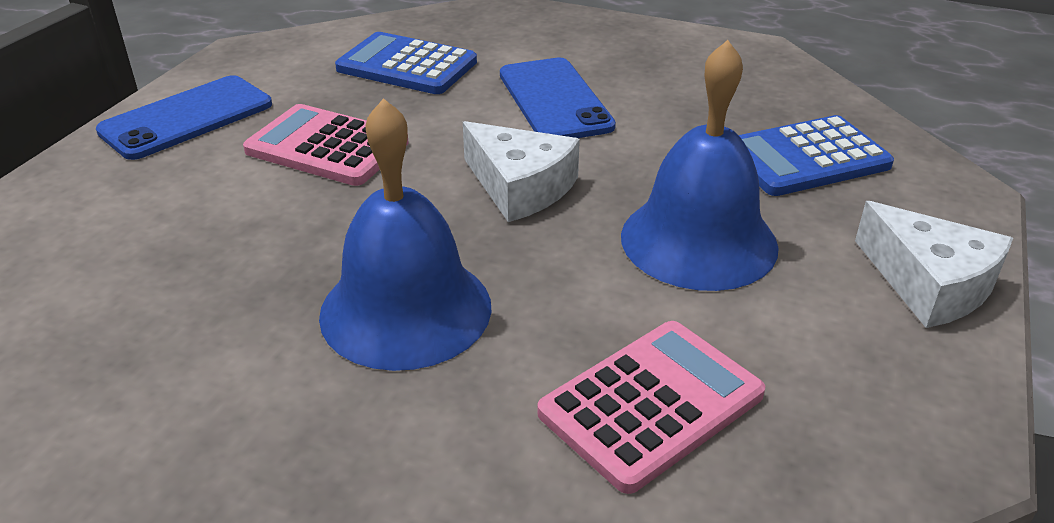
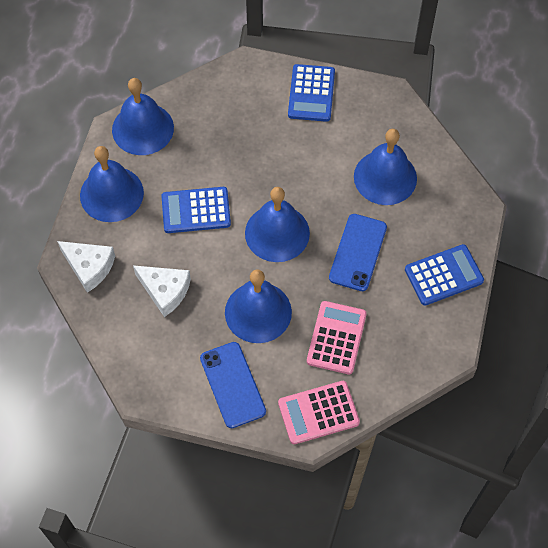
blue bell: [319,98,492,371] [621,40,779,291] = 2 -> [80,146,144,222] [112,78,174,155] [225,269,292,343] [245,187,310,262] [354,129,417,205] = 5
blue calculator: [335,32,477,94] [739,115,894,196] = 2 -> [162,187,231,233] [288,64,335,122] [405,244,484,306] = 3

